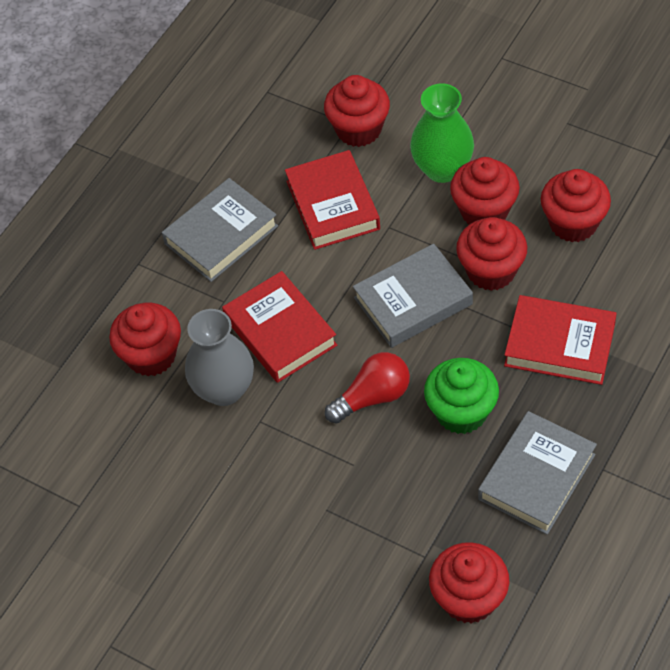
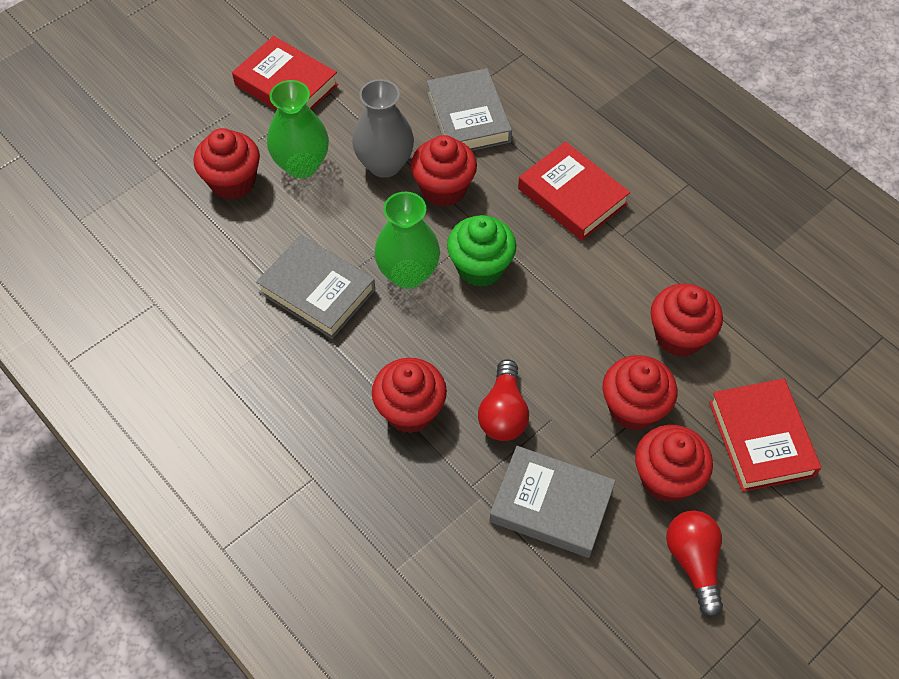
green vase: [410,83,474,183] = 1 -> [267,80,329,178] [375,192,440,289] = 2
red light bulb: [325,352,410,424] = 1 -> [478,359,529,441] [666,510,723,617] = 2

